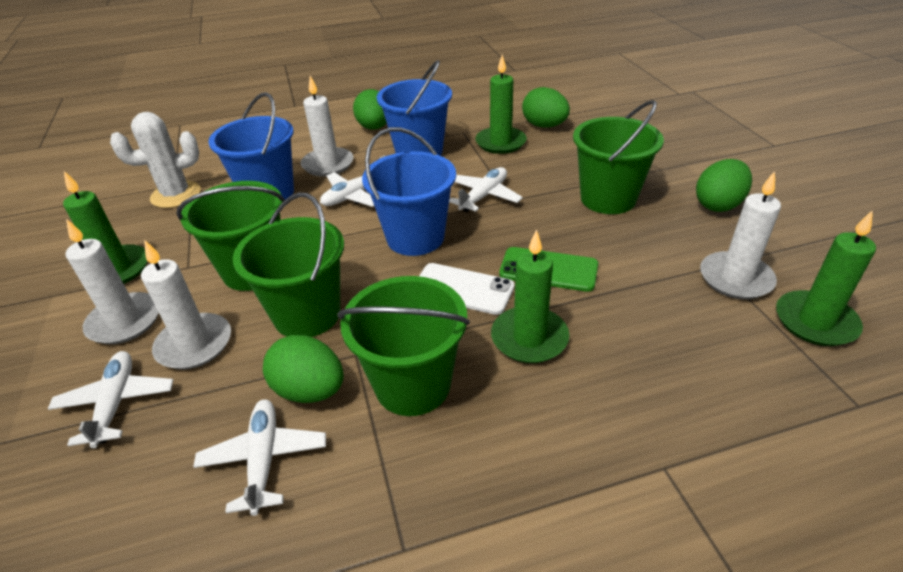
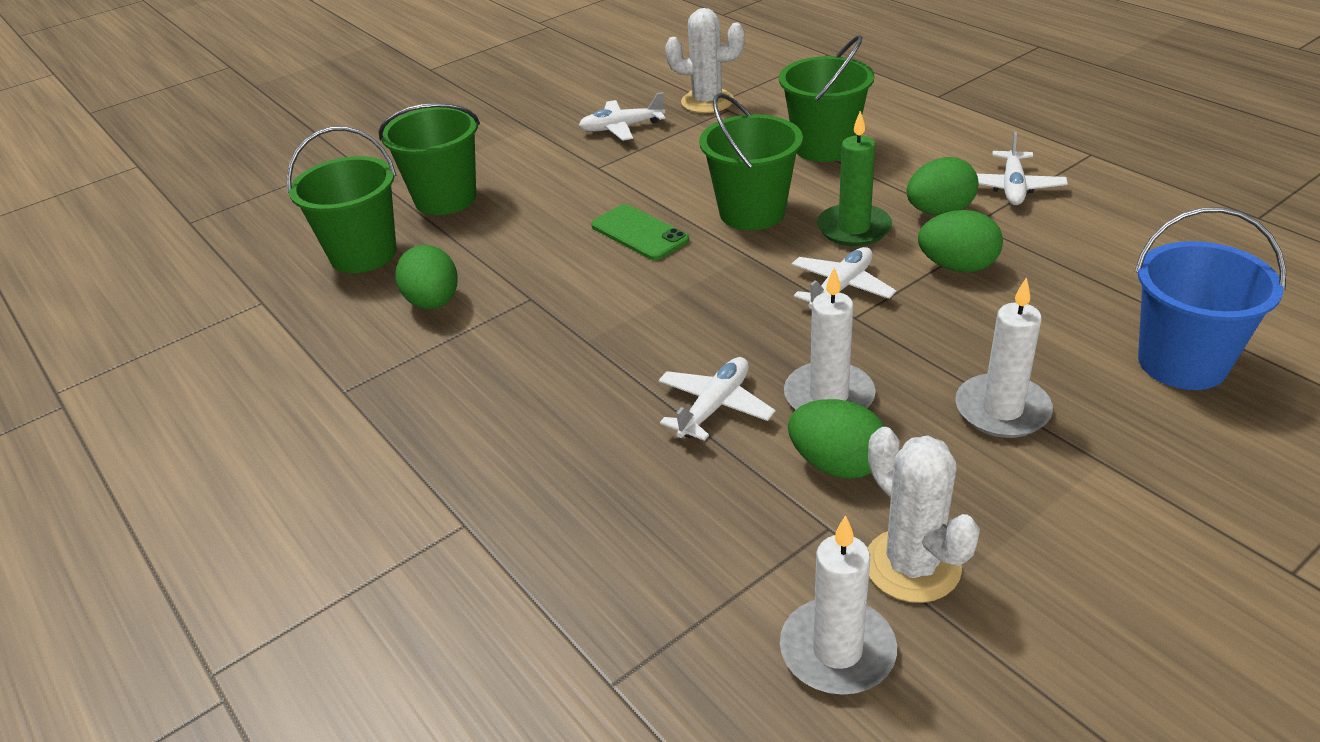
blue bucket: [208,92,294,200] [362,127,456,256] [377,60,452,155] = 3 -> [1135,207,1286,390] = 1
green candle: [63,171,147,284] [475,55,527,154] [491,230,569,363] [776,210,876,346] = 4 -> [817,111,892,246] = 1
white cactus: [110,112,201,208] = 1 -> [665,8,745,113] [868,427,980,603] = 2
white candle: [66,219,159,344] [141,240,231,369] [301,76,353,177] [700,171,781,299] = 4 -> [780,515,897,695] [784,267,876,410] [955,277,1053,438] = 3
white phone: [419,263,515,315] = 1 -> none = 0

